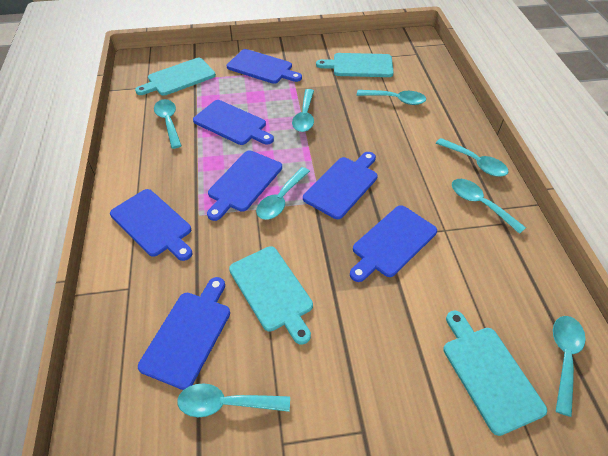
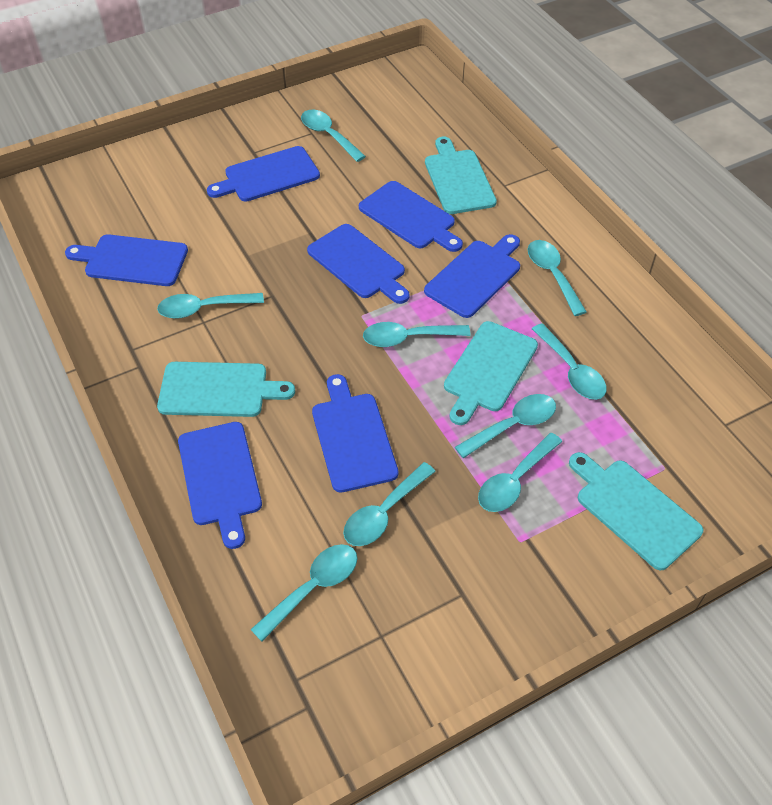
turquoise spoon: [154,99,182,149] [177,383,290,417] [256,167,310,220] [292,89,314,132] [357,90,426,105] [436,138,509,177] [452,179,526,234] [553,316,586,417] = 8 -> [157,293,264,319] [250,544,357,641] [301,110,366,162] [343,462,436,546] [363,322,470,347] [455,394,556,458] [478,433,562,512] [528,240,587,316] [532,323,607,400] = 9

